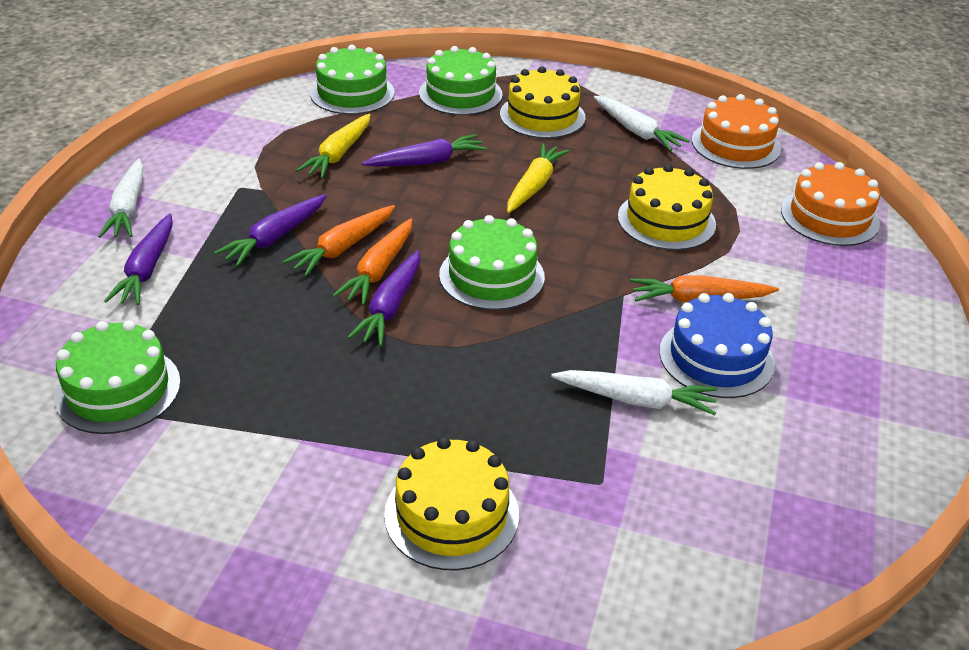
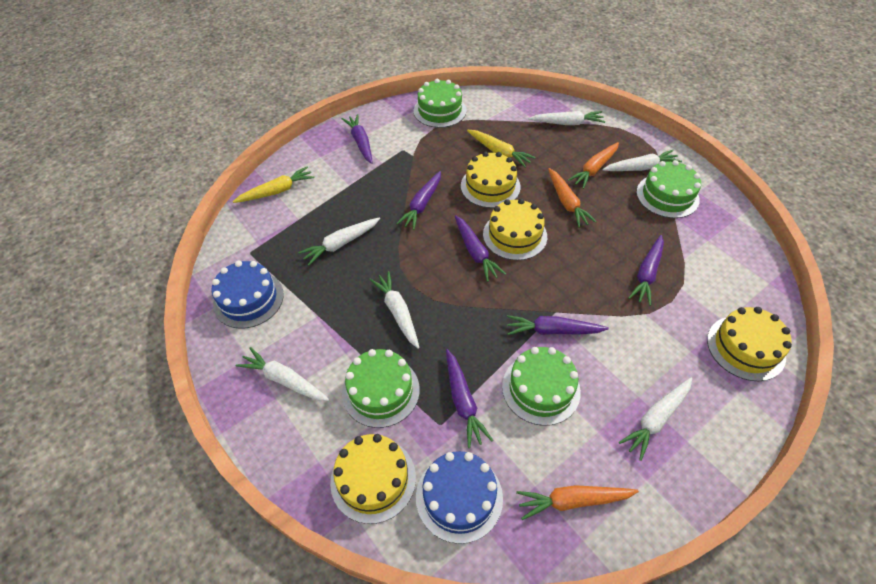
blue cake: [659,293,775,398] = 1 -> [212,261,284,329] [416,451,503,544] = 2
orange cake: [692,94,781,169] [781,162,880,246] = 2 -> none = 0
purple carrot: [104,214,173,305] [214,194,327,266] [348,250,420,346] [362,134,487,167] = 4 -> [342,114,373,164] [396,171,441,230] [446,349,493,448] [455,215,506,282] [507,315,609,335] [628,235,664,306] = 6
white carrot: [98,158,144,238] [551,370,717,415] [594,96,690,151] = 3 -> [235,347,330,401] [298,217,380,265] [369,271,420,349] [528,111,605,125] [602,150,682,171] [619,377,692,461] = 6
yellow cake: [384,437,519,570] [500,66,586,139] [618,164,716,250] = 3 -> [330,434,416,524] [461,151,521,208] [483,199,547,260] [707,307,792,381] = 4

